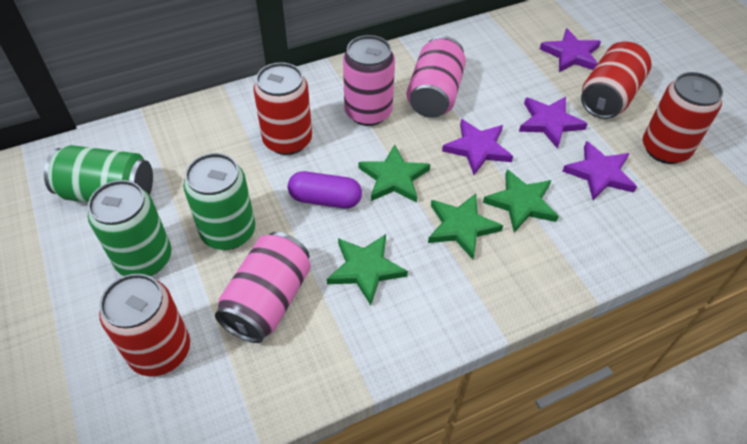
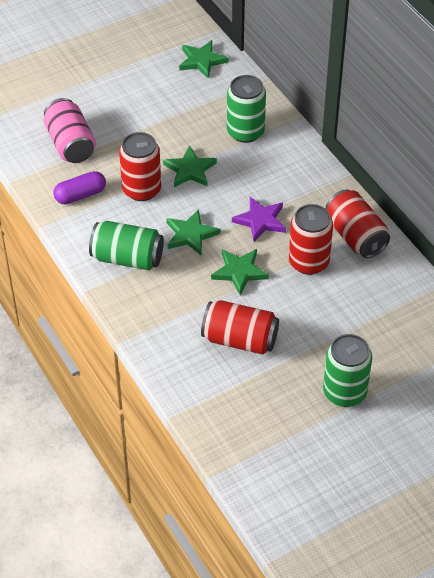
pink can: [215,232,311,343] [343,35,395,126] [406,36,466,118] = 3 -> [44,98,96,163] = 1
purple star: [442,119,513,175] [519,97,588,149] [540,28,601,72] [562,141,637,200] = 4 -> [232,197,286,242] = 1

